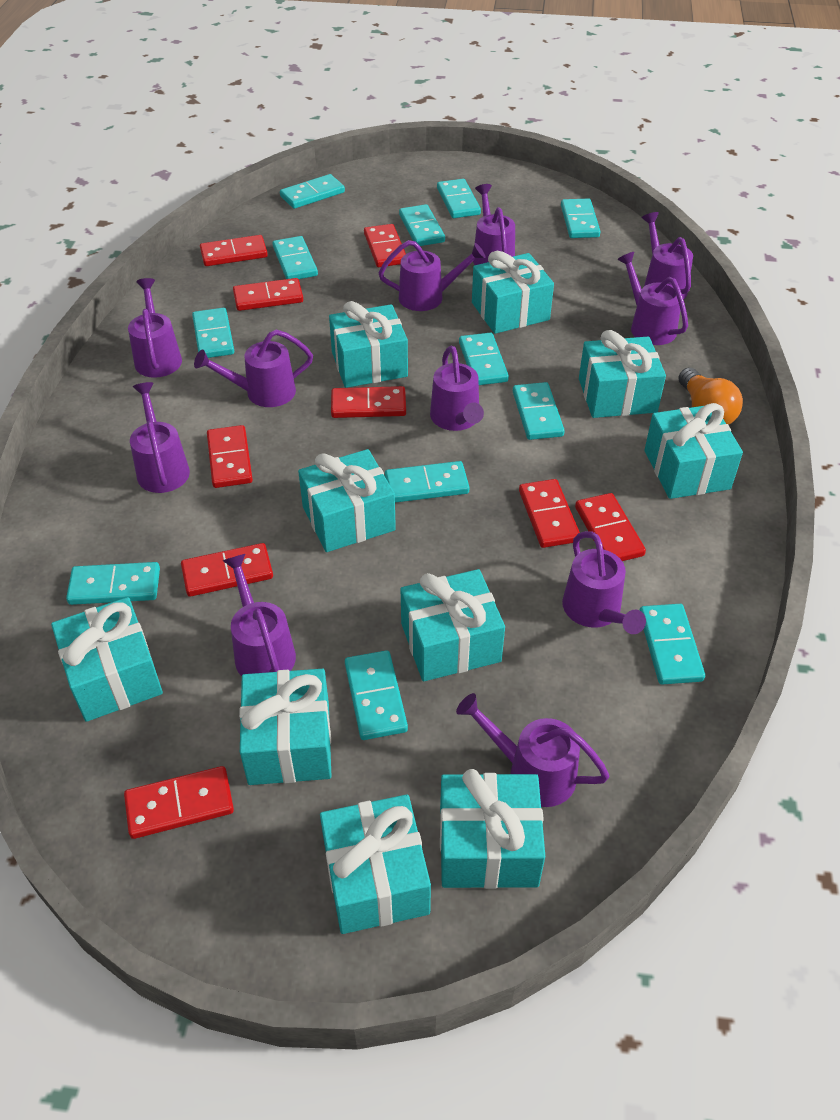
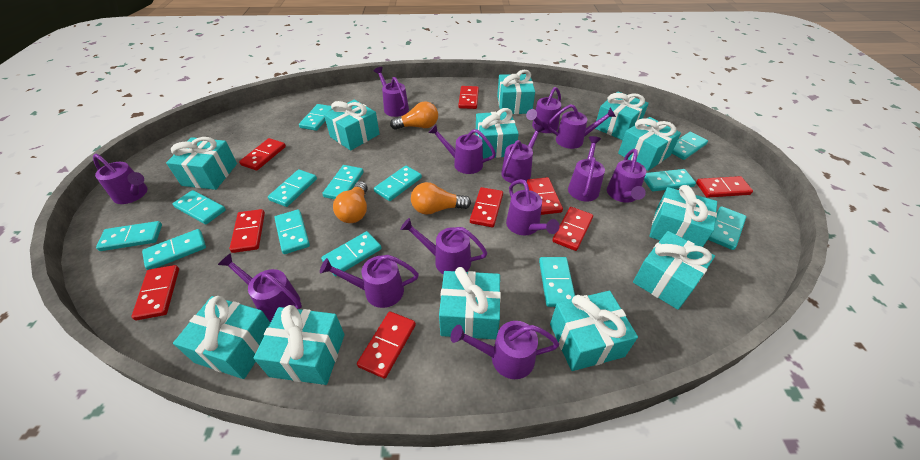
orange light bulb: [678,368,743,425] = 1 -> [333,181,368,223] [390,102,438,130] [411,182,471,215] = 3
purple watering can: [128,278,182,378] [130,382,190,493] [194,329,313,407] [223,554,296,676] [378,240,486,311] [430,345,484,431] [456,693,609,807] [473,184,515,265] [562,531,646,634] [617,252,688,345] [642,212,693,300] = 11 -> [93,154,148,204] [218,253,302,323] [320,255,419,308] [374,67,409,117] [400,218,487,275] [428,125,496,174] [451,321,559,379] [501,124,545,184] [506,179,560,235] [526,87,561,133] [547,104,616,149] [568,136,605,201] [607,149,646,203] = 13
turquoise domino: [66,562,160,605] [192,308,234,358] [272,236,318,279] [280,174,345,209] [345,650,408,740] [385,461,469,503] [399,204,445,246] [437,179,481,218] [459,333,509,385] [513,382,565,440] [561,199,601,238] [640,604,705,685] = 12 -> [96,221,162,251] [142,229,206,270] [173,190,226,225] [268,169,317,207] [274,209,310,254] [299,104,332,131] [321,231,381,276] [322,165,364,199] [374,166,422,201] [539,257,575,307] [644,169,696,191] [672,132,708,160] [708,206,746,250] = 13
turquoise gift: [51,597,163,722] [239,669,332,785] [298,449,396,552] [320,794,431,934] [329,301,408,388] [401,569,505,681] [440,769,545,889] [472,251,554,334] [579,330,666,418] [645,403,743,499] = 10 -> [166,137,237,190] [173,296,270,379] [254,305,345,385] [324,100,380,150] [439,267,501,339] [475,108,519,159] [497,70,535,114] [550,291,638,371] [595,92,649,140] [618,117,681,171] [633,231,715,310] [649,185,717,247] = 12

